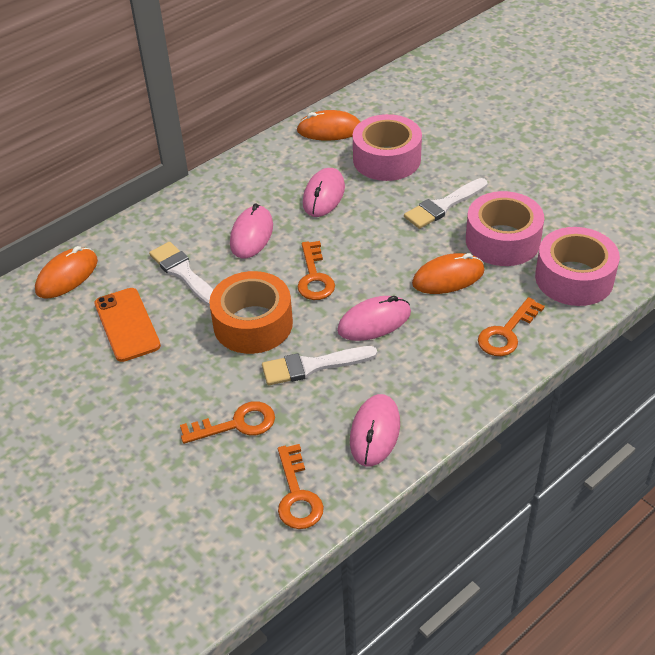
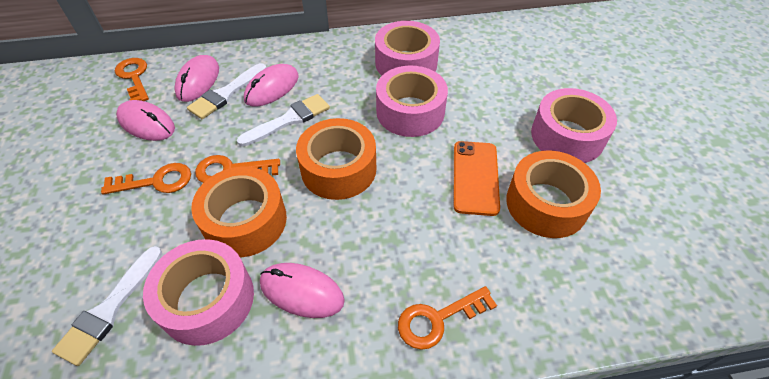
orange mouse: [35,246,98,298] [296,110,360,141] [412,253,485,294] = 3 -> none = 0
orange tape: [209,271,293,354] = 1 -> [191,167,287,257] [296,118,376,200] [506,151,601,238] = 3
pink tape: [353,114,422,181] [466,191,544,266] [535,227,620,306] = 3 -> [143,239,254,346] [375,21,440,75] [376,65,448,137] [531,88,617,163] = 4

